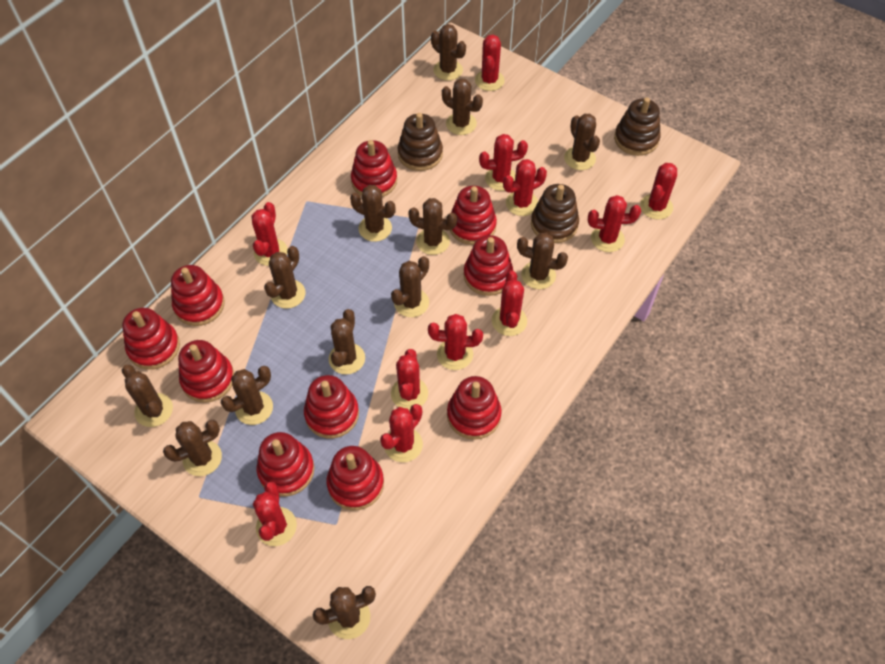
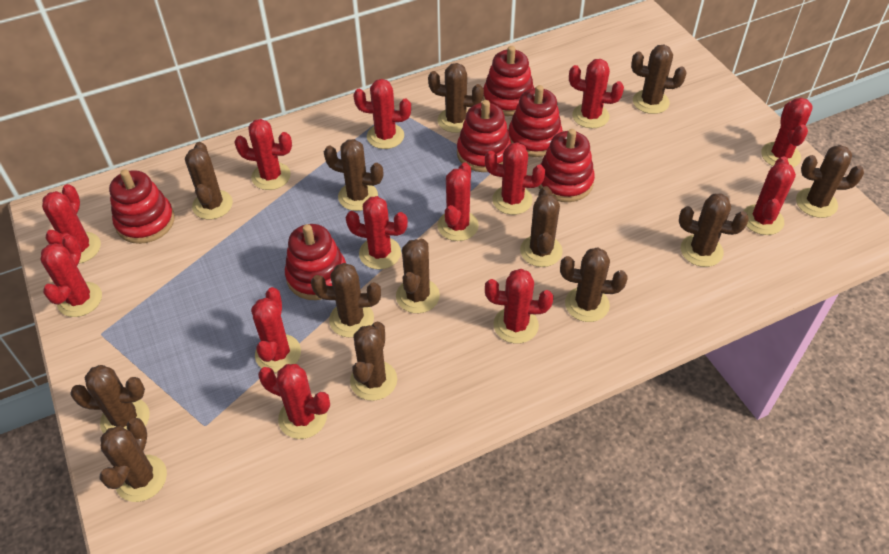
brown stacking toy: [398,113,443,171] [531,184,579,243] [614,97,661,156] = 3 -> none = 0
red cactus: [252,202,288,266] [253,482,297,546] [380,404,423,462] [391,349,428,410] [428,314,483,370] [475,35,505,91] [479,134,528,191] [492,271,527,336] [503,159,547,216] [588,195,641,252] [640,163,677,220] = 11 -> [41,235,102,317] [42,184,101,264] [234,119,292,190] [251,287,301,373] [258,364,330,439] [346,196,408,269] [353,79,411,149] [437,162,479,241] [485,142,545,215] [485,269,553,344] [569,59,624,128] [744,156,796,235] [761,98,813,168] = 13
red stacking toy: [122,308,180,370] [171,265,225,326] [178,340,234,403] [257,432,315,497] [304,375,359,438] [327,446,384,510] [351,140,397,197] [447,376,502,440] [450,186,497,245] [464,235,513,296] = 10 -> [109,169,175,244] [285,224,346,300] [457,100,511,172] [483,46,534,116] [508,85,563,157] [539,129,595,202] = 6

